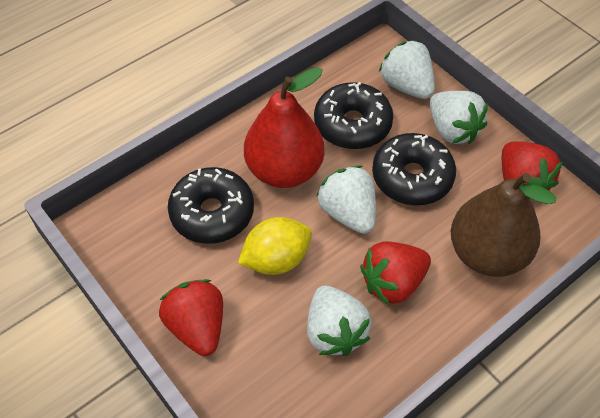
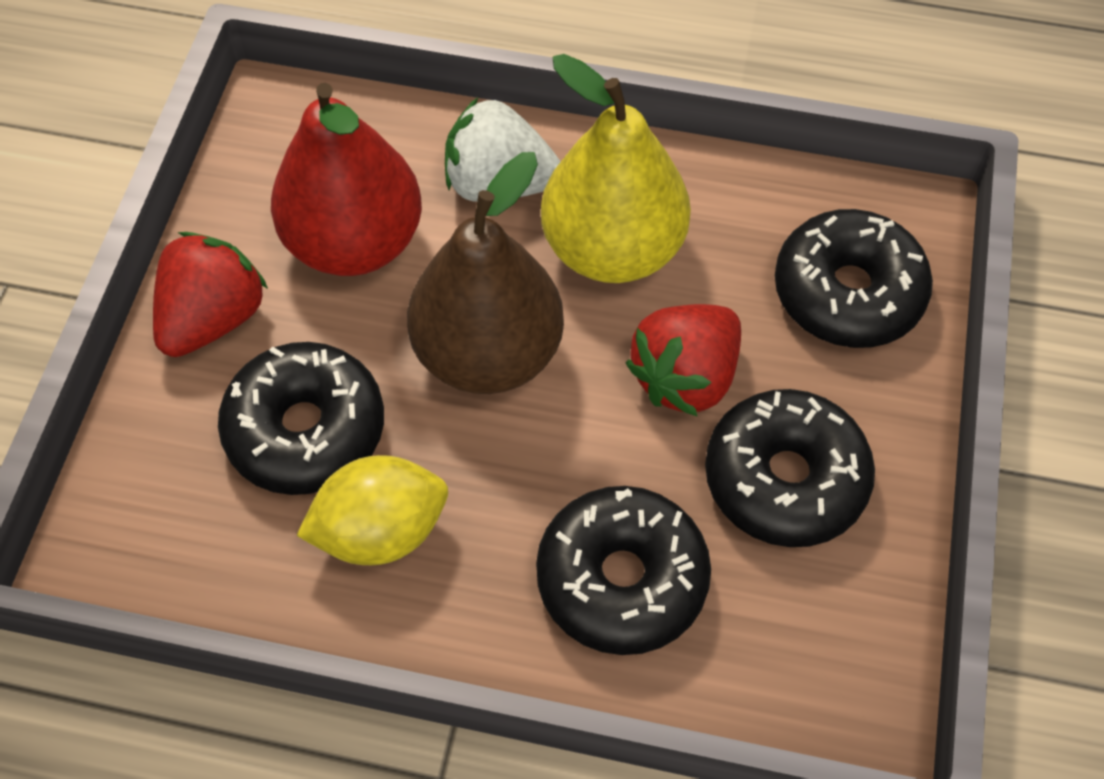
black donut: [168,167,254,244] [314,82,393,149] [372,133,456,205] = 3 -> [218,342,384,495] [536,486,711,655] [705,389,875,547] [775,209,933,348] = 4
red strawberry: [159,279,223,356] [360,241,431,305] [502,141,562,190] = 3 -> [153,232,268,357] [626,304,741,417] = 2
white strawberry: [307,286,371,356] [317,165,376,234] [379,40,435,99] [430,91,488,144] = 4 -> [445,98,560,202] = 1
yellow pear: none = 0 -> [541,54,691,283] = 1

